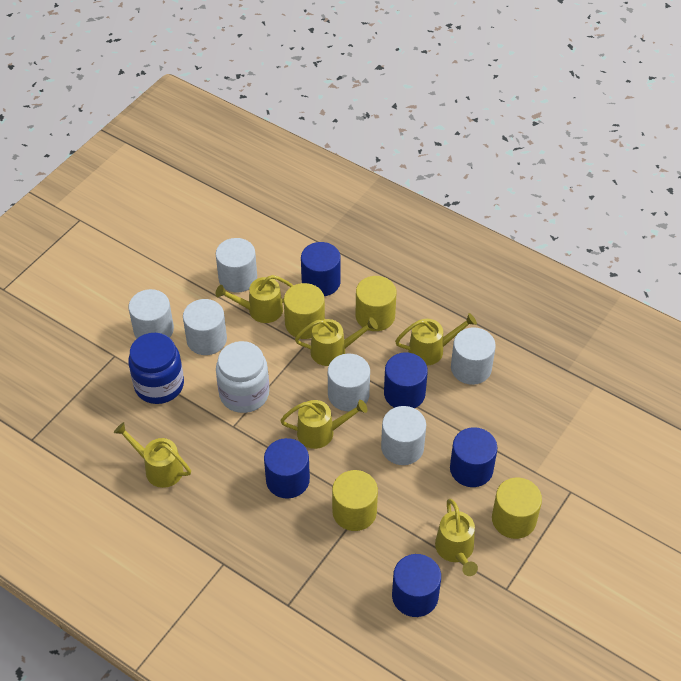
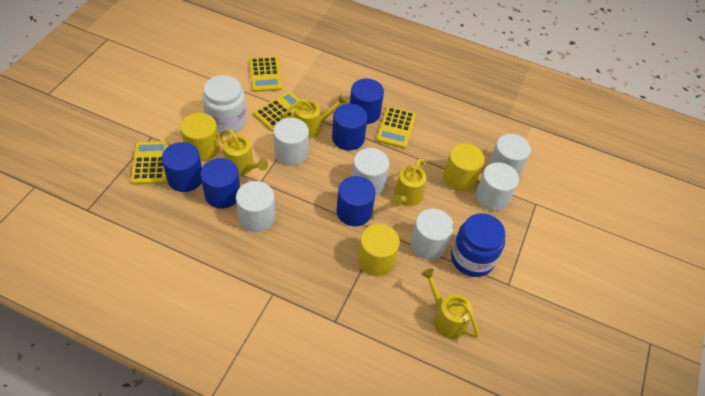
yellow calculator: none = 0 -> [131,141,170,185] [249,56,282,92] [254,91,300,131] [376,106,416,149] = 4
yellow cylinder: [284,283,325,339] [332,470,378,531] [356,276,396,331] [492,478,542,539] = 4 -> [180,113,220,161] [358,224,400,276] [443,143,485,191] = 3
yellow watering can: [114,422,191,488] [216,275,294,323] [280,400,367,449] [295,317,378,366] [395,313,477,365] [435,499,478,576] = 6 -> [219,129,268,176] [281,94,347,139] [390,159,426,207] [421,268,479,339] = 4

